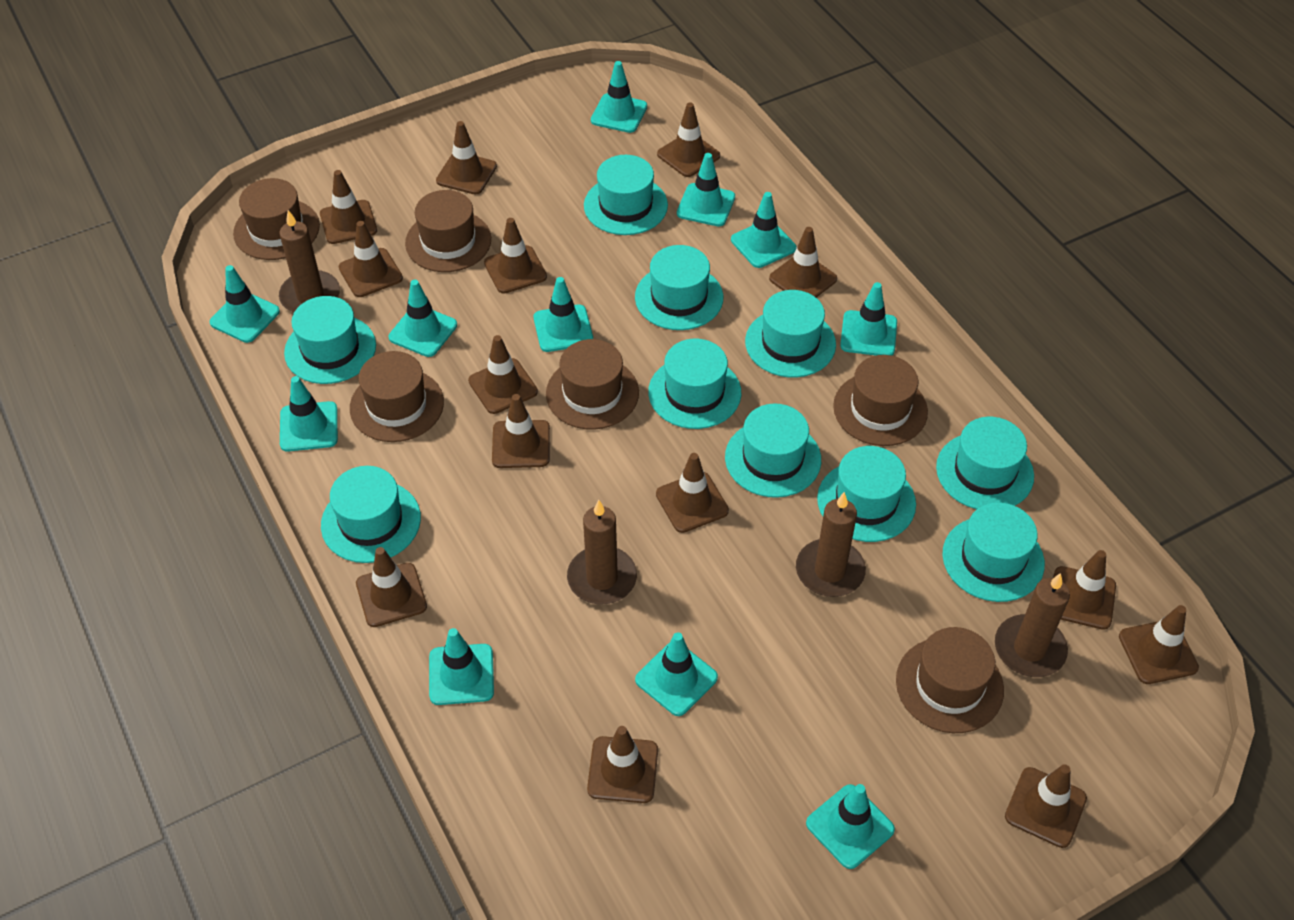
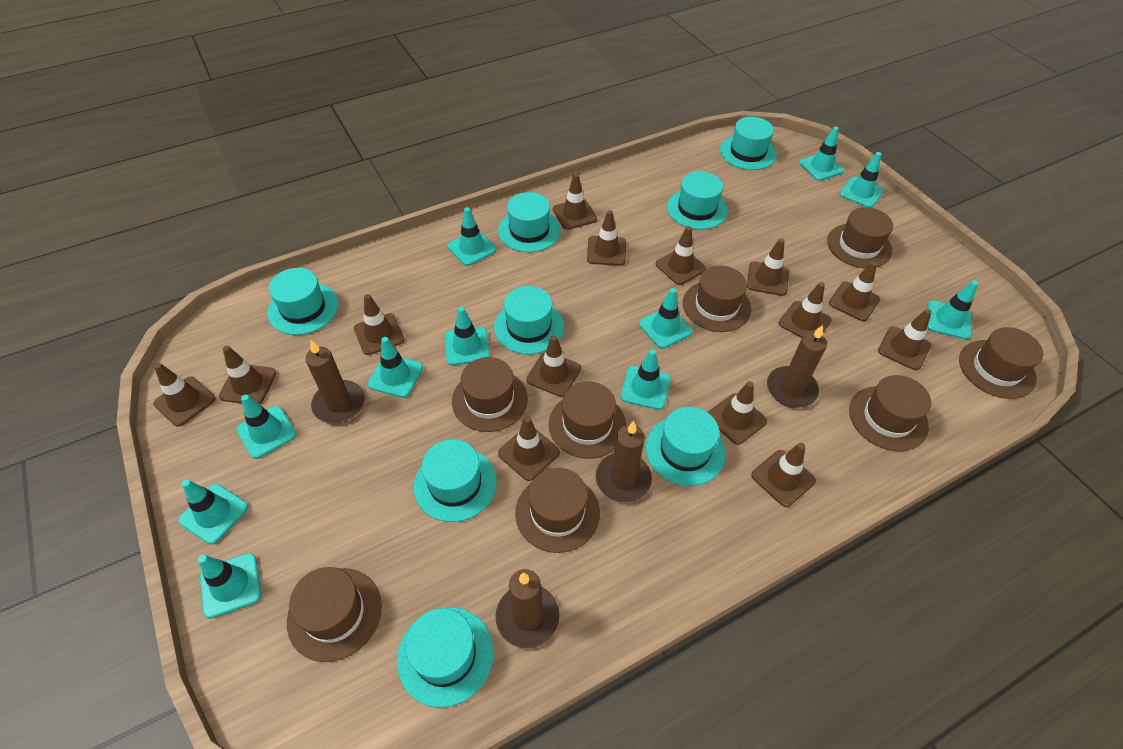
brown hat: [233,178,320,260] [350,351,444,442] [405,190,491,272] [546,339,639,430] [833,355,928,446] [896,627,1004,733] = 6 -> [287,567,382,662] [452,357,528,432] [515,468,600,553] [549,381,626,459] [683,266,751,332] [827,207,893,268] [849,375,931,451] [959,327,1043,399] = 8
turquoise hat: [284,296,376,384] [321,466,421,563] [584,155,668,235] [635,245,723,330] [648,339,741,429] [725,404,821,498] [745,290,836,378] [817,446,916,542] [936,417,1034,509] [942,503,1045,602] = 10 -> [267,268,339,335] [397,607,494,707] [413,439,497,522] [494,286,564,354] [498,192,561,252] [646,407,726,486] [667,171,728,230] [720,117,777,170] = 8

